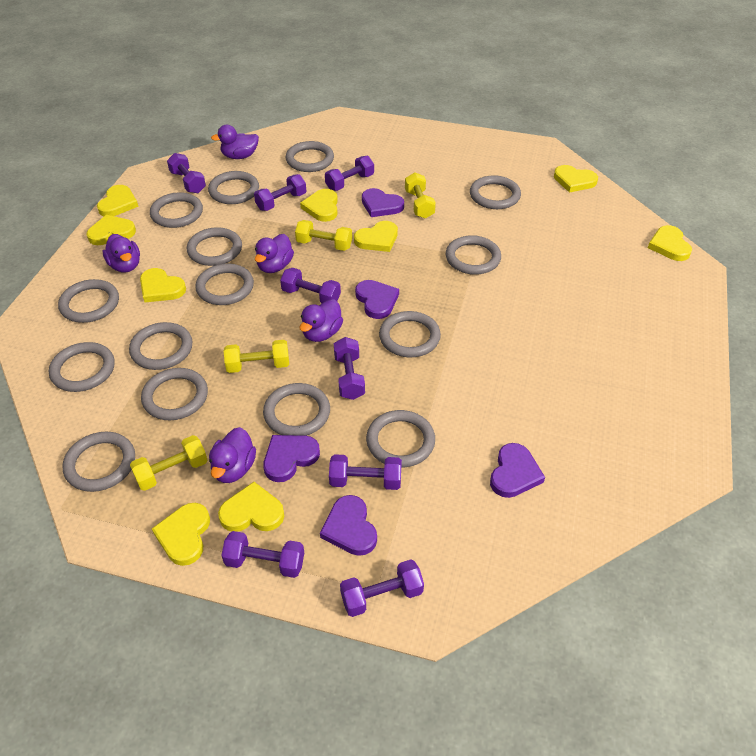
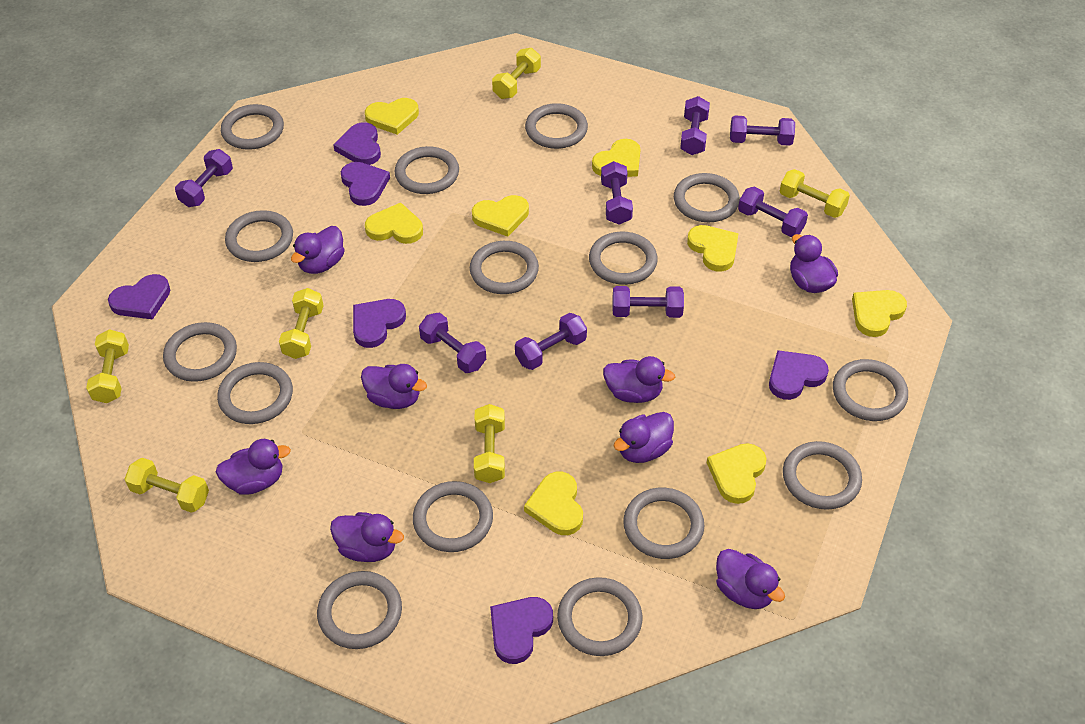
purple duck: [103,234,140,273] [209,427,256,483] [211,125,259,159] [255,234,294,273] [300,299,343,342] = 5 -> [216,439,291,495] [291,226,344,274] [330,512,404,562] [361,364,427,409] [603,356,675,403] [614,412,674,463] [716,549,785,609] [790,234,838,293] = 8
purple heart: [263,435,320,482] [320,495,377,556] [355,280,399,319] [362,188,404,217] [490,443,545,498] = 5 -> [108,274,170,320] [334,122,381,165] [341,162,390,206] [353,299,406,348] [490,597,553,664] [769,350,829,400] = 6
yellow dumbbell: [130,435,207,491] [224,340,289,373] [295,220,352,251] [405,172,436,219] = 4 -> [86,329,129,403] [124,458,209,513] [279,288,324,359] [474,404,505,483] [492,48,541,99] [779,169,850,218] = 6
yellow heart: [87,215,136,245] [97,185,139,216] [140,268,186,302] [152,503,210,566] [218,482,284,532] [300,189,338,222] [354,221,398,252] [554,165,598,193] [648,225,692,261] = 9 -> [365,98,419,135] [365,203,423,244] [472,195,529,237] [524,472,583,535] [592,139,640,177] [687,225,739,272] [707,443,767,504] [852,290,907,337] = 8

